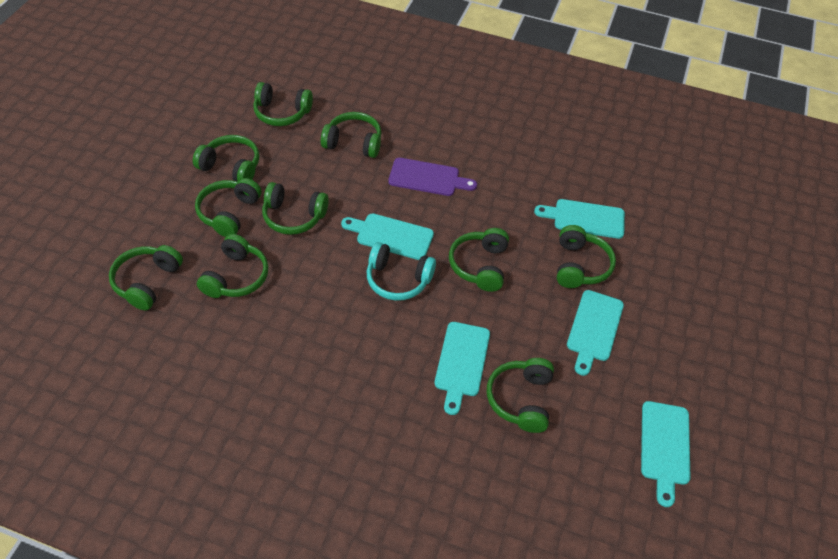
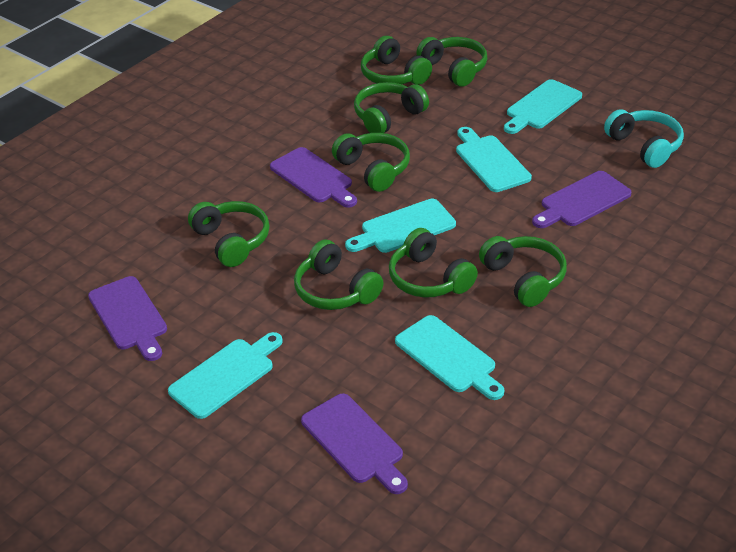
green headphones: [109,245,183,311] [193,135,259,182] [195,178,261,237] [197,234,268,298] [253,82,313,126] [262,182,329,235] [321,112,381,158] [449,228,509,292] [487,358,554,433] [557,225,616,288] = 10 -> [188,201,269,267] [294,239,384,310] [332,133,410,192] [354,82,429,133] [361,36,432,85] [389,228,478,298] [416,37,487,87] [479,236,567,307] = 8
purple cutting board: [388,158,477,196] = 1 -> [88,276,167,361] [270,147,357,208] [301,393,408,494] [532,171,631,228] = 4

